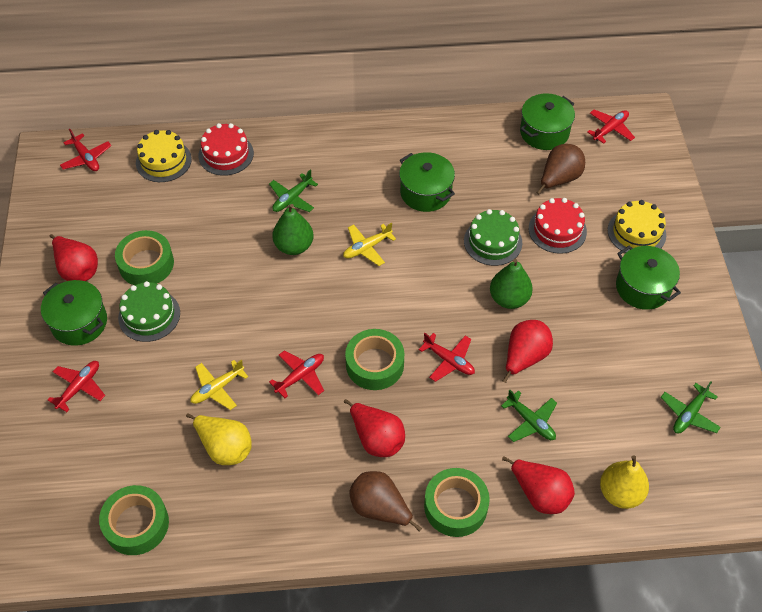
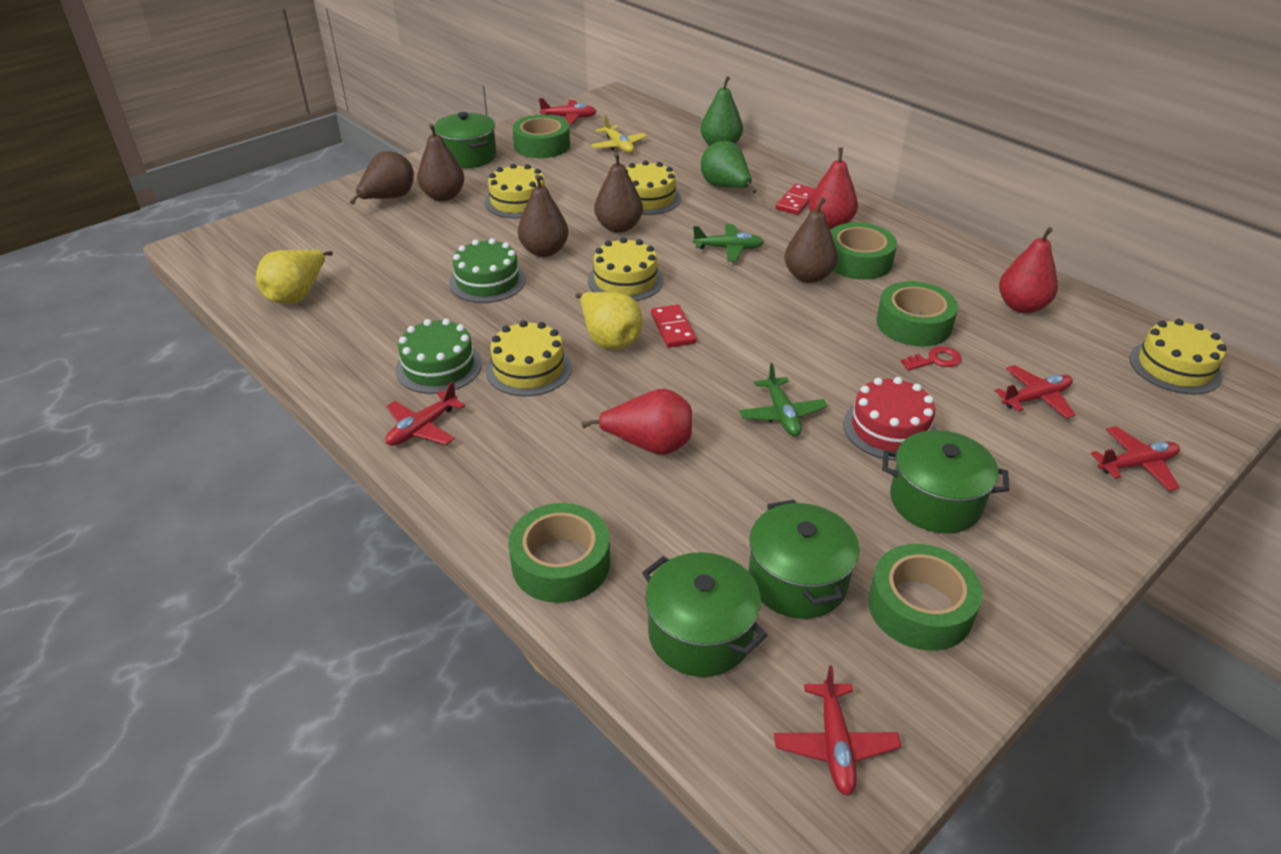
brown pear: [349,471,422,532] [537,144,585,195] = 2 -> [350,151,414,205] [417,124,464,201] [518,175,569,257] [594,153,643,233] [785,197,838,283] = 5
green plane: [269,169,318,212] [501,390,557,442] [661,381,721,434] = 3 -> [693,224,764,262] [739,363,827,436] = 2
green tape: [99,485,169,555] [115,230,174,285] [345,329,404,390] [424,468,490,537] = 4 -> [509,503,610,603] [512,115,570,158] [830,223,897,280] [868,544,982,651] [876,281,958,346] = 5
red cake: [198,123,254,176] [529,198,587,254] = 2 -> [843,377,937,460] = 1
red domino: none = 0 -> [651,304,697,348] [776,184,816,215] = 2
red key: none = 0 -> [901,346,962,371] = 1
red pear: [50,234,98,281] [344,399,405,457] [502,456,575,514] [503,320,553,383] = 4 -> [581,389,692,455] [809,148,858,229] [999,227,1058,314] = 3
yellow cake: [136,130,192,182] [608,200,666,253] = 2 -> [484,164,545,218] [486,320,572,396] [588,237,663,301] [626,160,681,215] [1129,319,1227,395] = 5
yellow plane: [191,360,248,410] [343,223,396,266] = 2 -> [591,115,647,153] = 1

